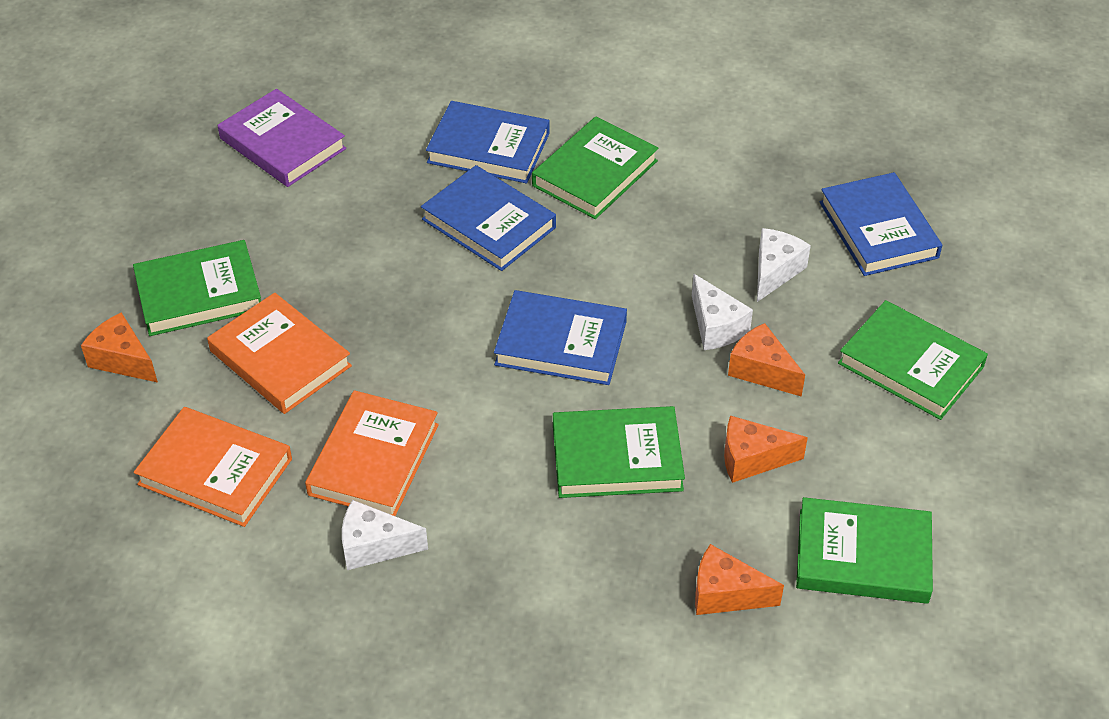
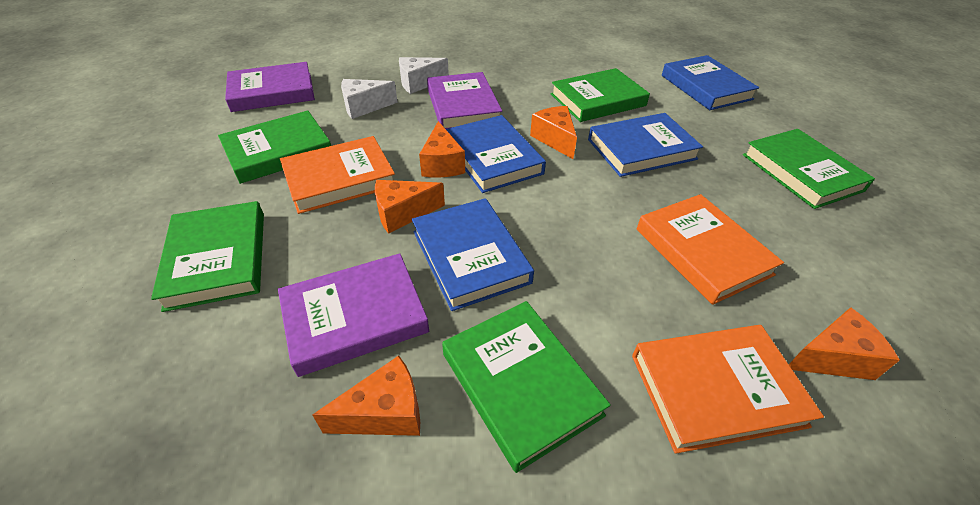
orange cheese: [81,312,158,383] [695,544,784,615] [724,416,808,483] [728,323,805,397] = 4 -> [313,356,420,436] [375,180,445,234] [419,121,465,178] [530,106,577,159] [789,307,900,380] = 5
purple book: [218,89,346,187] = 1 -> [225,62,315,112] [278,253,429,377] [427,72,502,129] = 3
white cheese: [342,500,428,570] [692,274,753,350] [757,228,811,302] = 3 -> [341,79,398,119] [399,57,449,94] = 2

